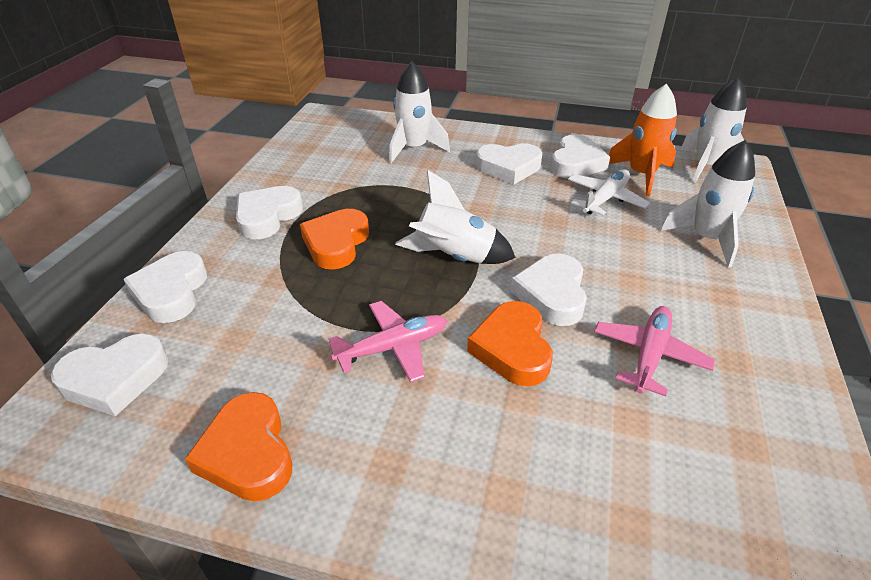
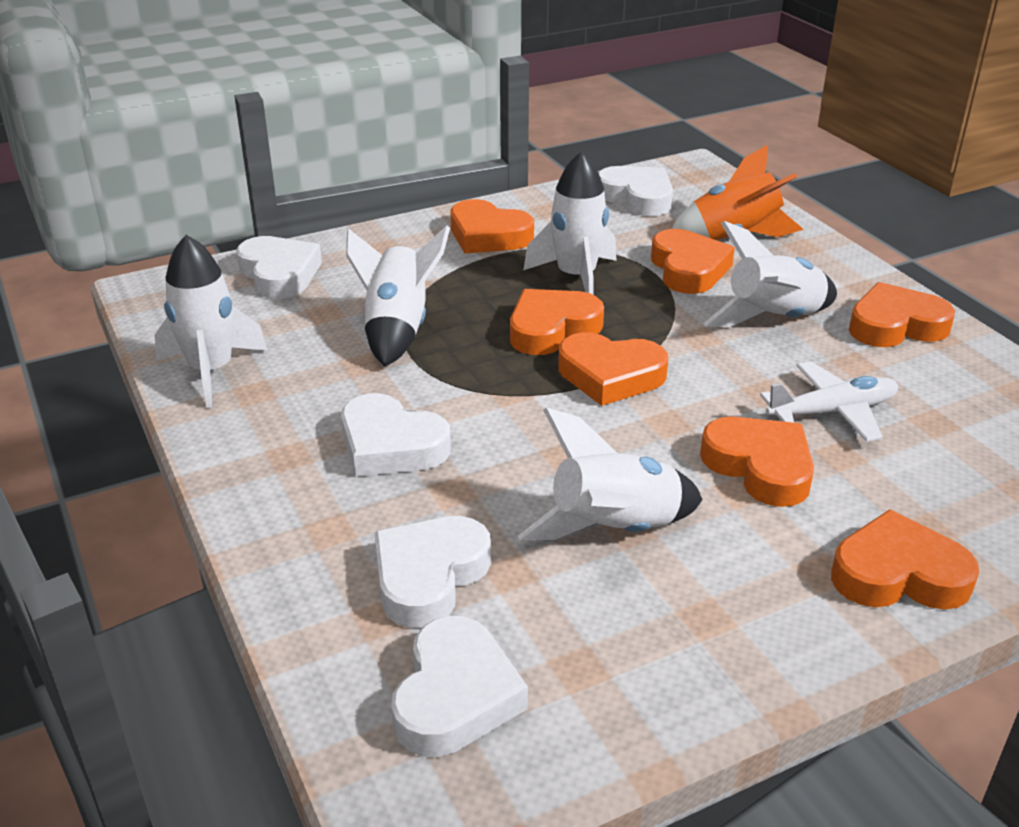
orange heart: [185,392,292,501] [300,209,369,269] [467,301,553,386] = 3 -> [451,199,534,254] [510,289,604,355] [558,332,668,406] [651,229,735,294] [700,417,814,507] [831,509,979,610] [849,282,955,347] = 7
pink plane: [328,301,448,382] [594,306,715,396] = 2 -> none = 0
white heart: [51,334,168,416] [123,251,207,323] [236,186,303,239] [476,143,542,184] [511,253,587,326] [551,134,610,179] = 6 -> [236,236,322,299] [341,393,451,477] [374,516,491,628] [391,616,528,757] [598,166,673,216] = 5
white rocket: [389,61,450,163] [395,170,516,264] [660,140,755,267] [680,76,747,183] = 4 -> [155,235,268,408] [346,225,450,366] [518,407,703,541] [523,151,617,295] [704,221,837,327] = 5

